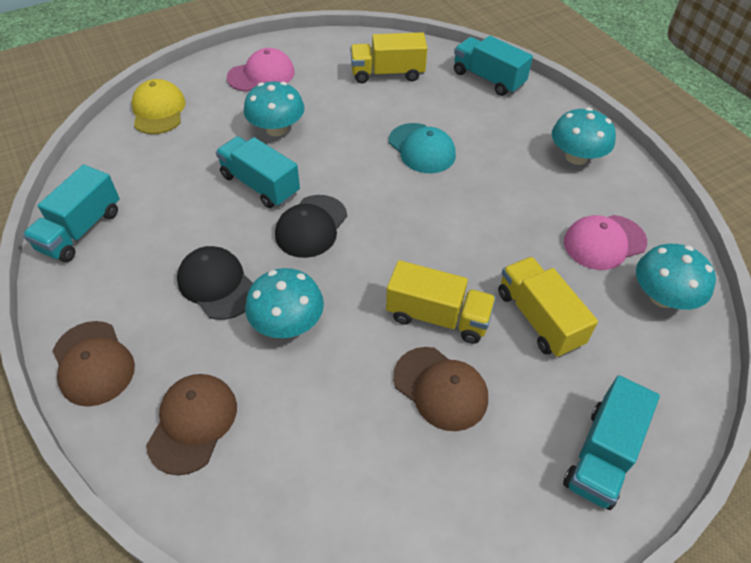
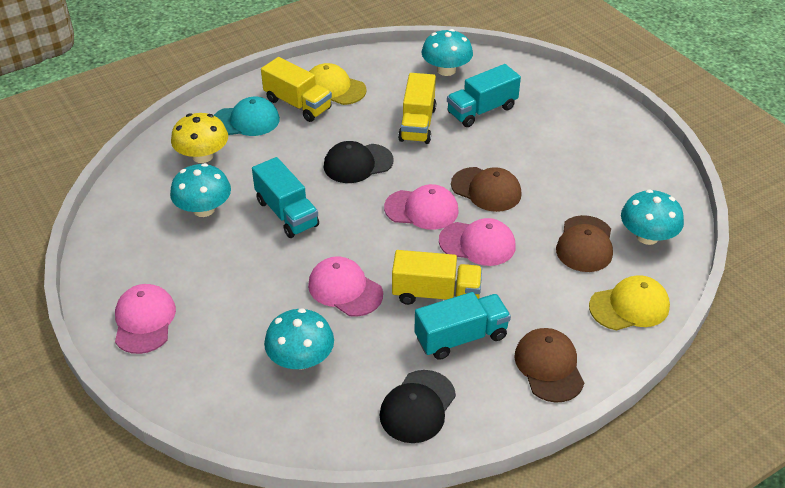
pink cap: [227,48,295,92] [564,215,647,270] = 2 -> [115,284,176,354] [308,256,383,317] [384,184,458,230] [439,218,516,266] = 4
turquoise truck: [23,165,119,262] [216,136,300,208] [454,36,533,96] [563,375,660,510] = 4 -> [252,157,319,238] [414,292,511,360] [447,64,521,127] = 3
yellow cap: [132,79,186,134] = 1 -> [309,63,367,105] [589,275,670,331] = 2
yellow mushroom: none = 0 -> [171,113,228,163] = 1

